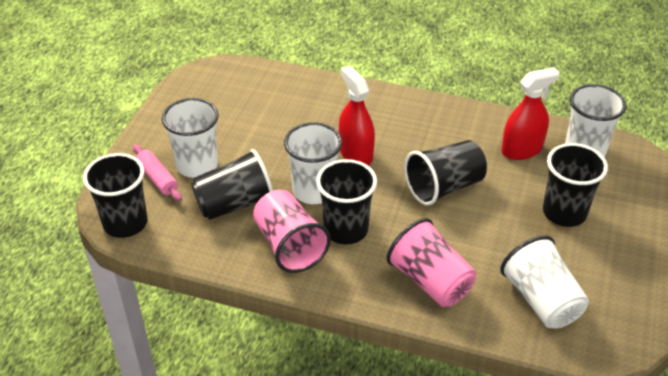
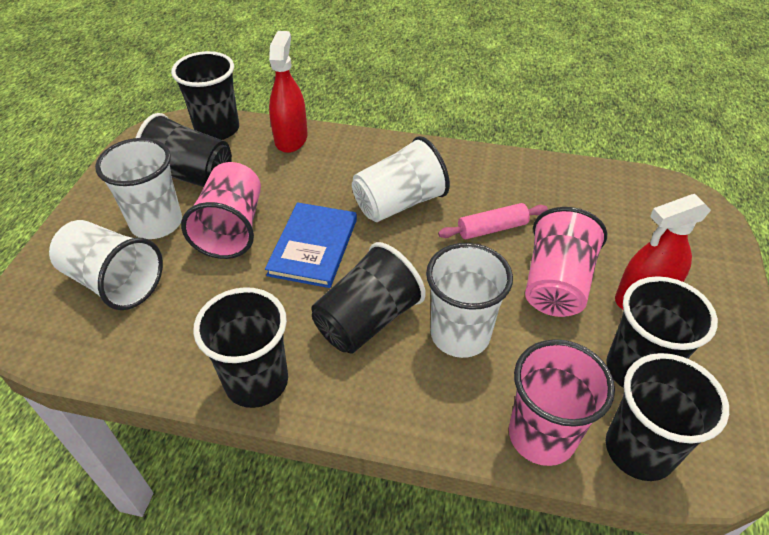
black cup: [83,153,148,238] [191,149,273,220] [316,159,377,244] [405,140,487,206] [543,143,608,227] = 5 -> [136,113,232,187] [171,51,239,140] [193,287,288,408] [312,242,426,354] [606,276,718,388] [606,353,729,481] = 6
blue book: none = 0 -> [265,202,357,288] = 1
pink cup: [253,190,331,273] [387,218,476,307] = 2 -> [181,162,261,259] [509,339,615,466] [525,207,607,317] = 3

